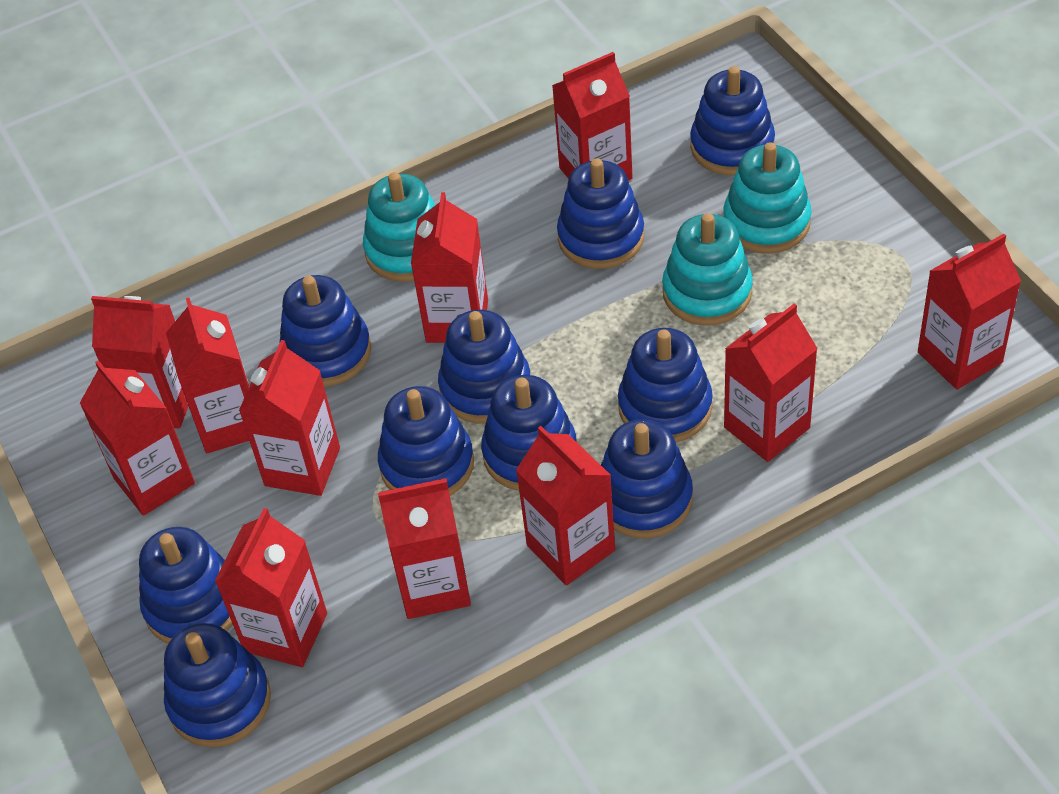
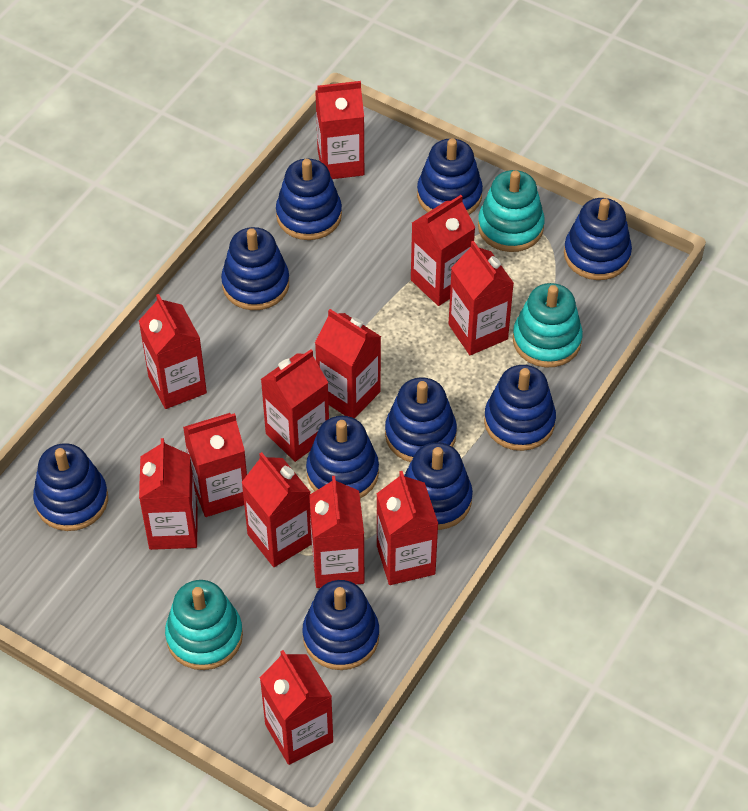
red carton: [80,360,195,516] [91,296,188,428] [166,298,249,453] [215,508,327,667] [239,340,340,496] [378,478,471,619] [411,192,488,343] [516,426,615,585] [552,52,633,181] [724,303,818,462] [918,234,1021,390] = 11 -> [139,294,207,409] [139,438,198,550] [183,413,247,517] [241,452,312,567] [260,650,333,765] [261,349,329,462] [309,476,364,588] [315,81,364,179] [315,309,381,419] [377,471,438,585] [411,195,476,306] [449,241,514,355] = 12

